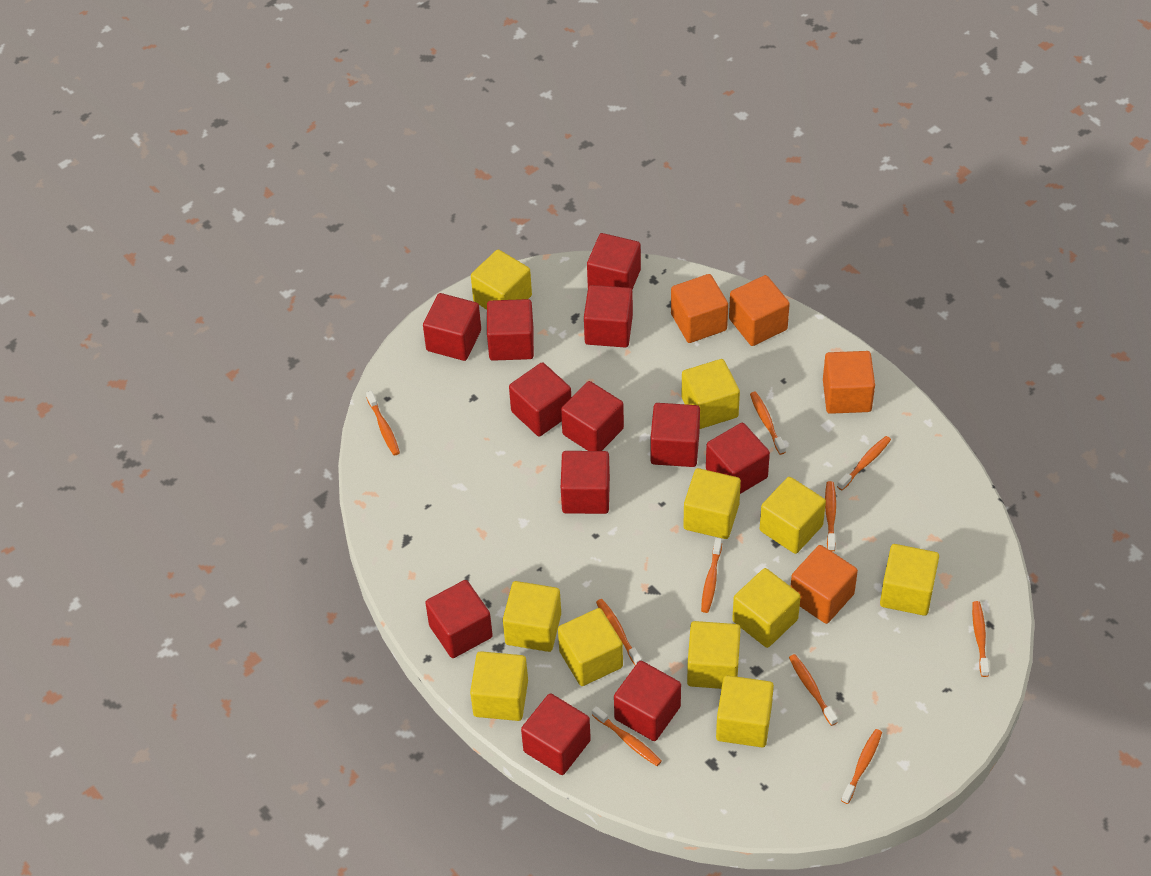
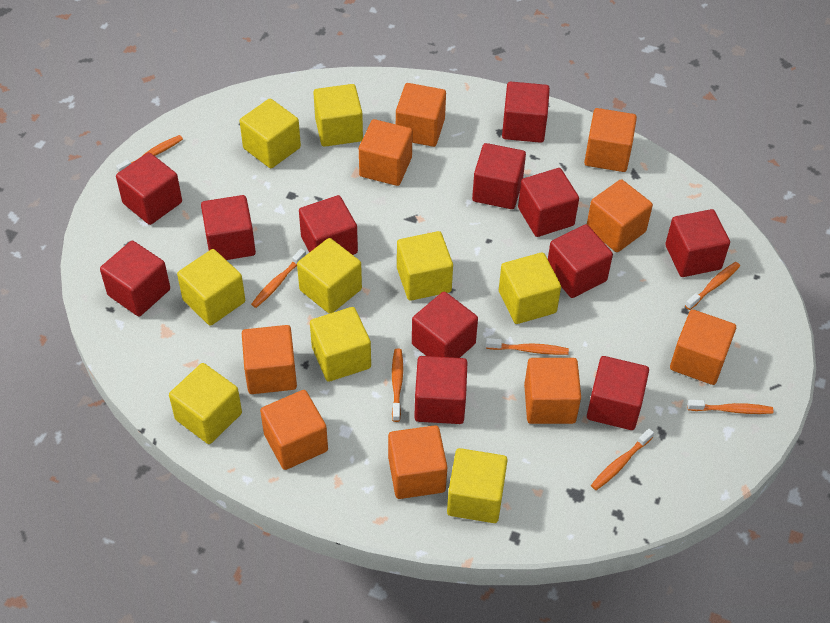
orange cube: [671,274,728,343] [729,275,790,346] [790,545,858,624] [823,351,875,414] = 4 -> [242,325,297,394] [260,390,328,470] [359,119,413,186] [388,425,447,499] [396,83,446,147] [524,358,581,424] [584,108,637,172] [587,179,653,252] [670,309,736,385] = 9
orange toothbrush: [366,391,400,455] [592,706,662,766] [596,599,642,666] [701,538,722,613] [750,392,786,455] [789,654,838,726] [825,481,836,552] [837,436,891,490] [841,729,882,804] [972,601,989,677] = 10 -> [116,135,183,173] [251,249,306,308] [392,349,403,422] [486,338,569,355] [591,429,654,490] [685,262,740,310] [687,400,773,414] = 7
yellow cube: [470,651,528,721] [471,249,532,310] [503,581,561,652] [558,608,623,686] [681,359,740,429] [683,468,741,539] [687,621,741,689] [716,675,774,747] [732,568,801,648] [760,477,826,554] [880,544,939,616] = 11 -> [169,363,242,444] [177,249,245,326] [240,99,301,168] [297,238,362,314] [310,307,371,382] [313,84,363,147] [397,231,453,301] [447,448,507,523] [499,252,561,324] = 9

